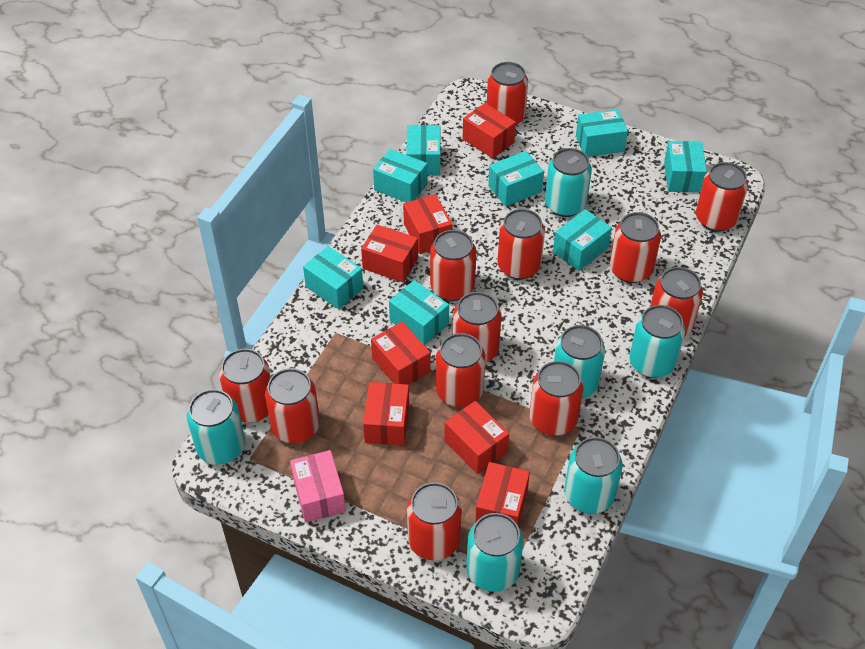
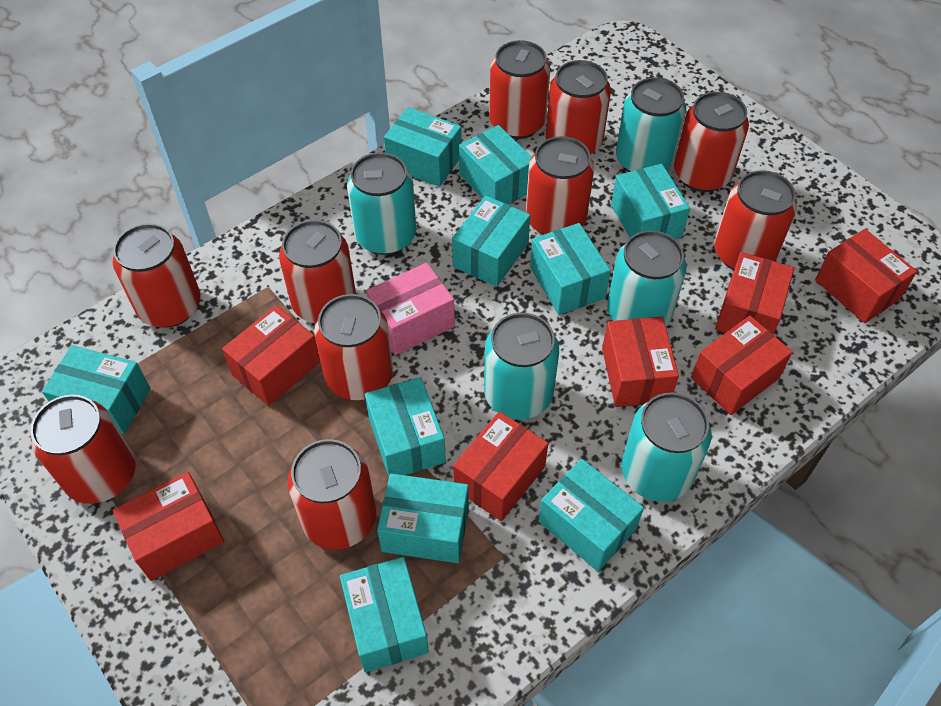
red can: [219,349,271,423] [265,368,320,443] [407,482,462,560] [430,230,476,301] [436,333,486,407] [453,292,501,363] [487,62,528,125] [497,209,545,280] [529,361,584,436] [610,212,661,283] [650,267,703,336] [696,162,748,232] = 12 -> [30,395,136,504] [113,223,201,328] [279,220,356,323] [288,439,376,550] [314,294,393,400] [489,40,550,139] [526,136,594,235] [546,60,611,155] [674,92,749,192] [714,170,797,270] = 10
turquoise box: [303,246,363,309] [373,149,428,203] [389,280,449,345] [406,125,440,175] [488,151,544,207] [553,209,612,271] [576,109,628,157] [664,141,707,192] = 8 -> [42,345,150,435] [340,557,429,672] [365,377,446,477] [377,473,469,563] [384,107,462,187] [452,195,530,287] [459,125,532,204] [530,223,611,315] [538,459,644,572] [611,164,690,239] = 10
turquoise can: [187,389,245,465] [466,513,524,592] [545,148,592,217] [554,325,605,398] [564,437,623,514] [629,305,685,378] = 6 -> [347,152,416,255] [484,313,559,419] [607,230,686,326] [616,77,686,172] [622,392,711,502] = 5

